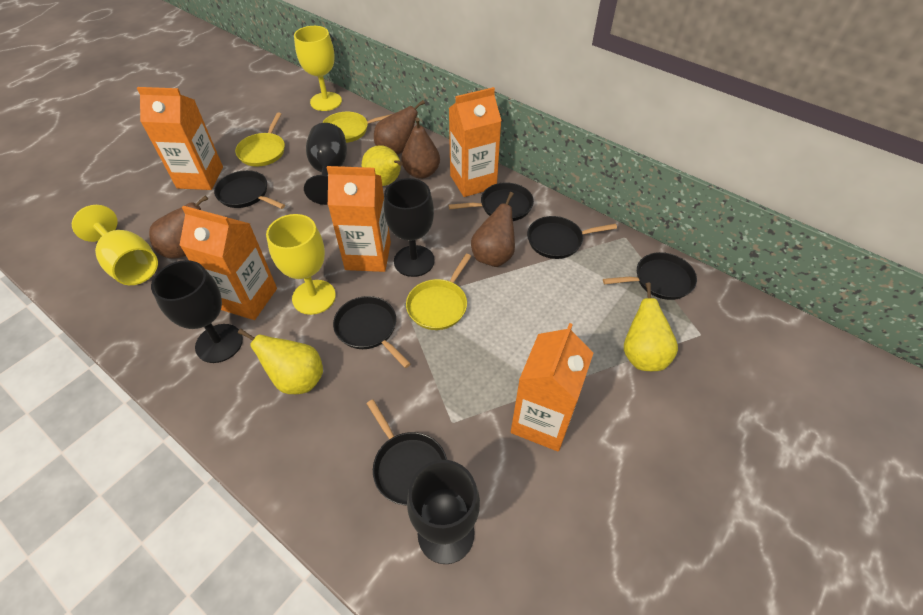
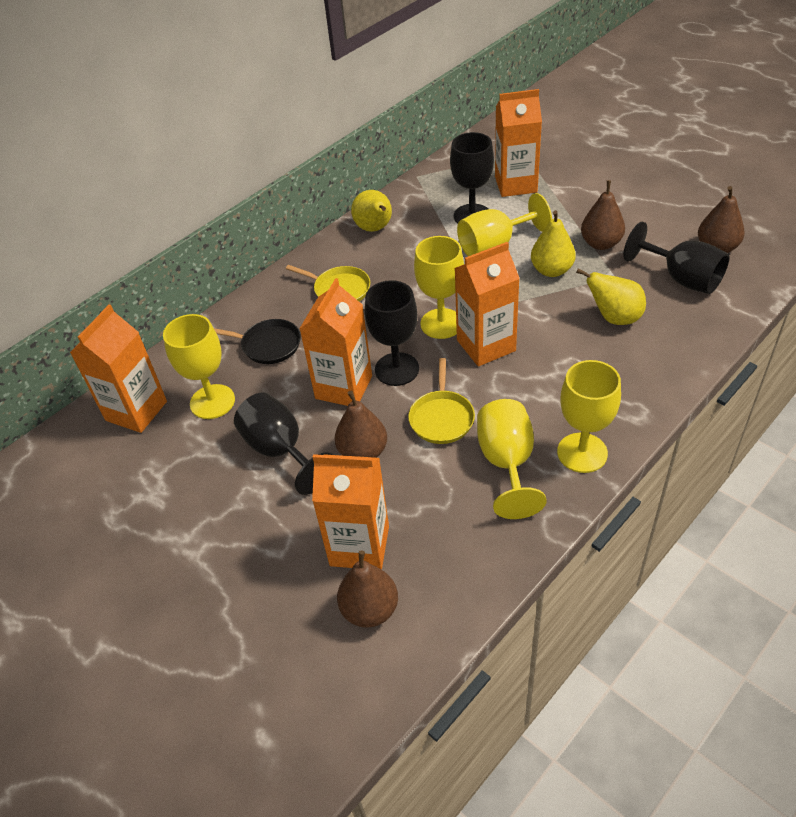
black pan: [214,170,285,209] [333,296,411,368] [366,400,447,505] [448,182,534,221] [527,216,617,259] [603,252,697,300] = 6 -> [214,319,301,364] = 1
yellow goblet: [72,205,158,285] [266,214,336,315] [294,26,342,111] = 3 -> [163,314,235,419] [414,236,464,339] [457,193,552,256] [477,399,547,519] [557,360,621,473] = 5
yellow pan: [235,113,285,167] [322,112,392,143] [406,254,471,330] = 3 -> [286,265,370,302] [408,358,475,444] = 2

